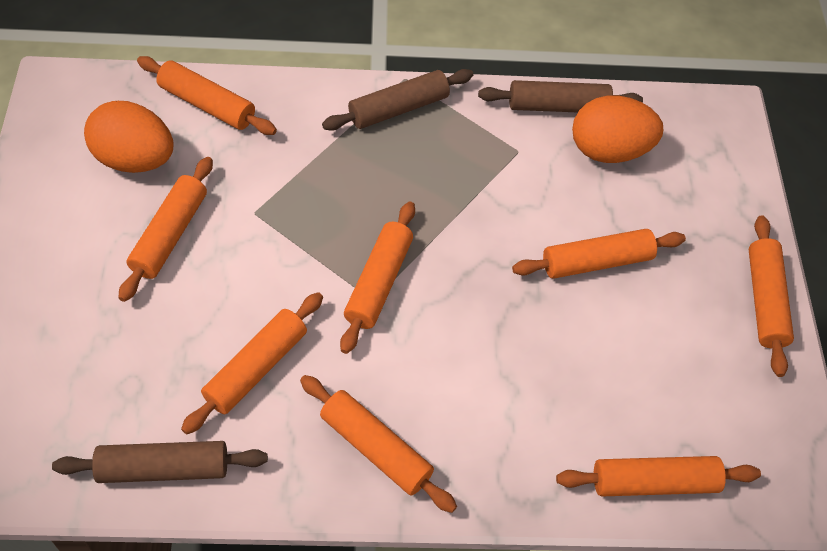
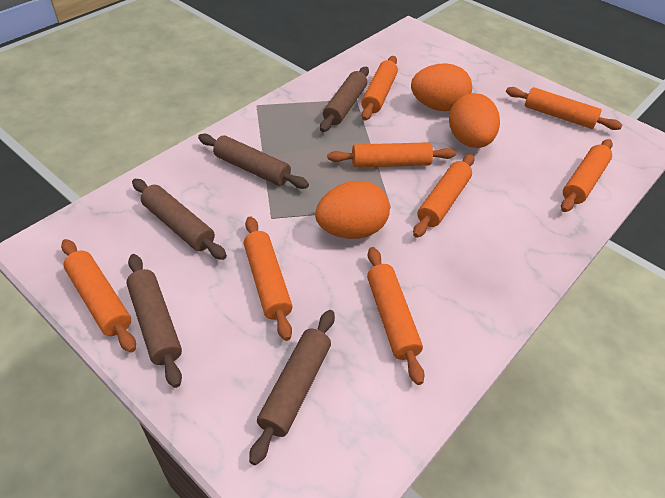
brown rolling pin: [52,441,268,483] [322,69,474,131] [478,80,643,112] = 3 -> [126,254,182,388] [132,179,227,260] [198,134,309,189] [249,310,335,465] [320,67,369,132] = 5
orange egg: [84,101,174,173] [572,96,663,163] = 2 -> [315,181,390,239] [411,63,472,111] [449,93,500,148] = 3

